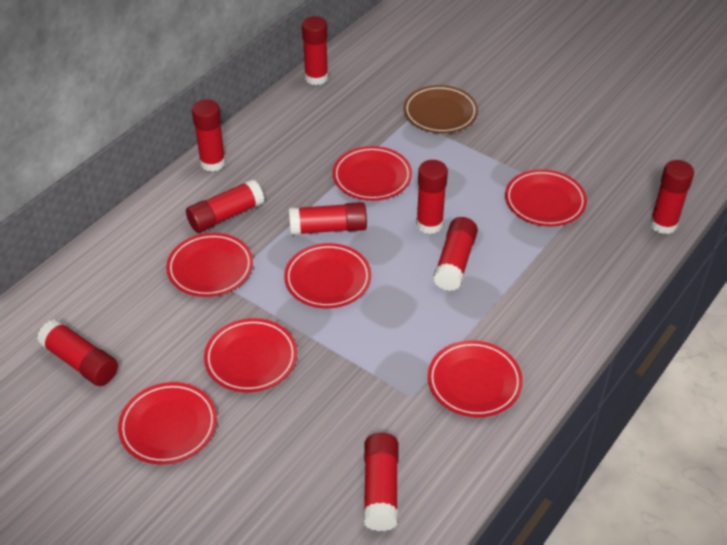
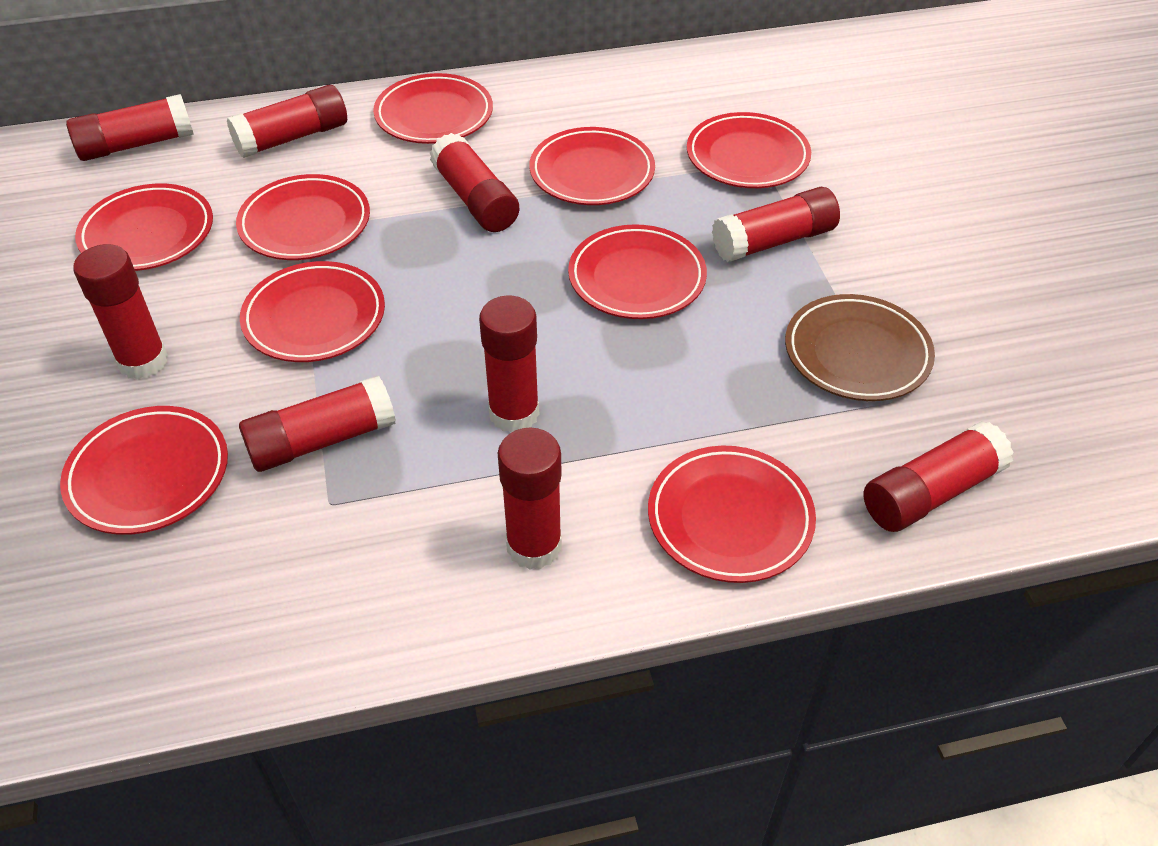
red plate: [118,382,217,465] [166,233,253,297] [204,318,297,393] [284,243,371,309] [333,146,412,201] [428,340,523,418] [505,169,587,227] = 7 -> [60,406,228,535] [75,183,213,271] [236,174,370,260] [240,261,385,362] [373,73,493,144] [529,127,655,205] [568,224,707,319] [648,446,816,583] [687,112,811,188] = 9

